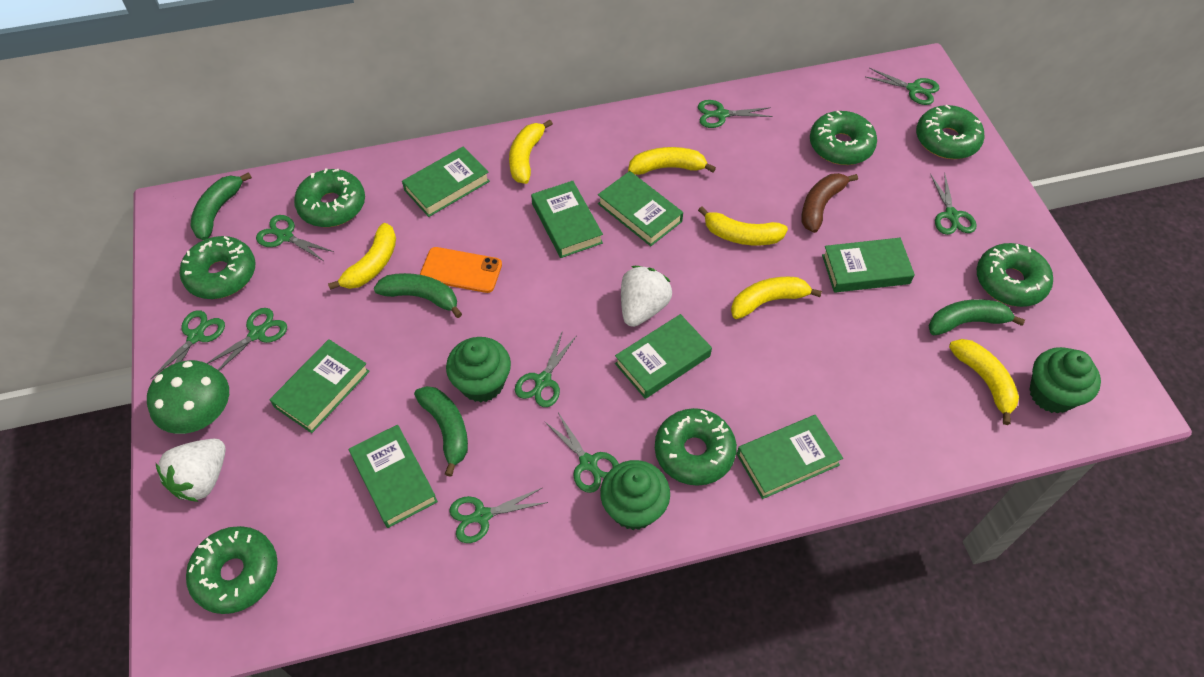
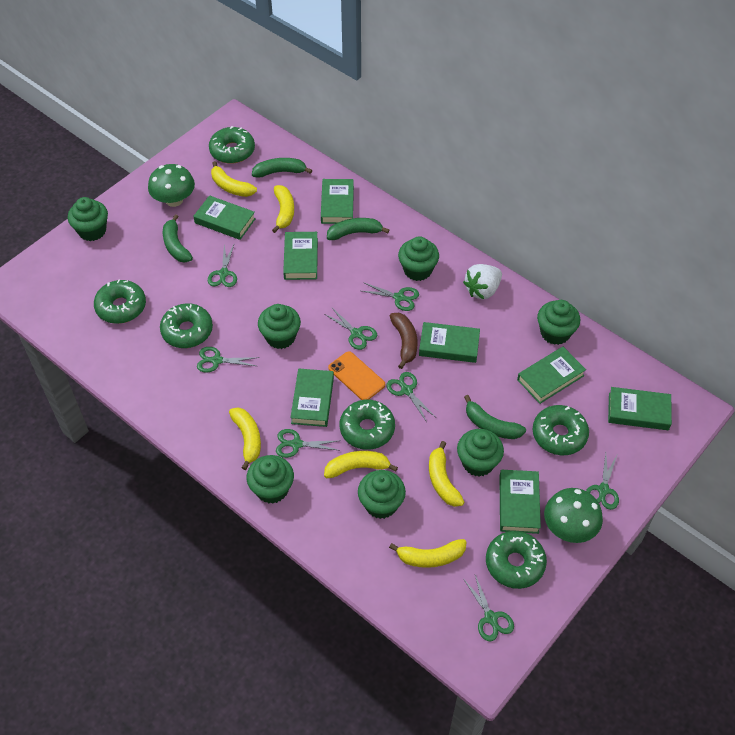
green cupcake: [446,337,511,403] [600,460,670,530] [1029,347,1101,414] = 3 -> [68,197,108,241] [247,455,294,504] [258,304,301,349] [358,470,406,519] [398,236,439,281] [457,429,504,477] [537,300,580,345] = 7
green donut: [180,236,256,299] [186,526,278,614] [294,168,365,227] [655,408,737,486] [810,110,877,165] [916,105,985,159] [977,243,1053,307] = 7 -> [94,279,146,324] [160,303,213,348] [209,126,255,164] [340,400,395,450] [486,531,547,589] [532,405,589,455] = 6
green mushroom: [147,360,229,434] = 1 -> [148,164,195,207] [544,488,603,543] = 2
green scissors: [151,310,225,379] [206,308,287,371] [256,215,334,262] [449,488,548,543] [515,333,576,407] [544,413,619,493] [698,100,773,128] [866,68,939,105] [930,173,976,235] = 9 -> [197,347,259,373] [208,245,237,287] [276,429,340,458] [325,308,377,350] [362,282,419,311] [386,372,436,422] [464,575,514,641] [586,453,619,510] = 8
white strawberry: [156,439,226,502] [621,266,672,327] = 2 -> [463,264,502,299] = 1

